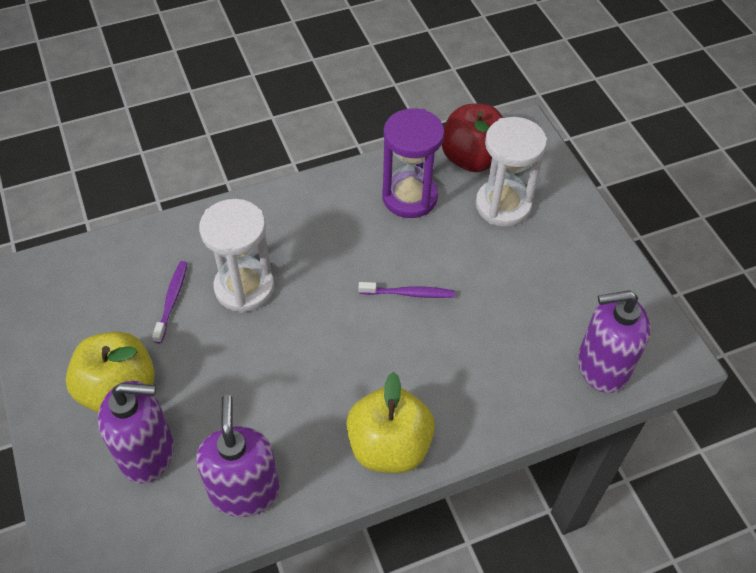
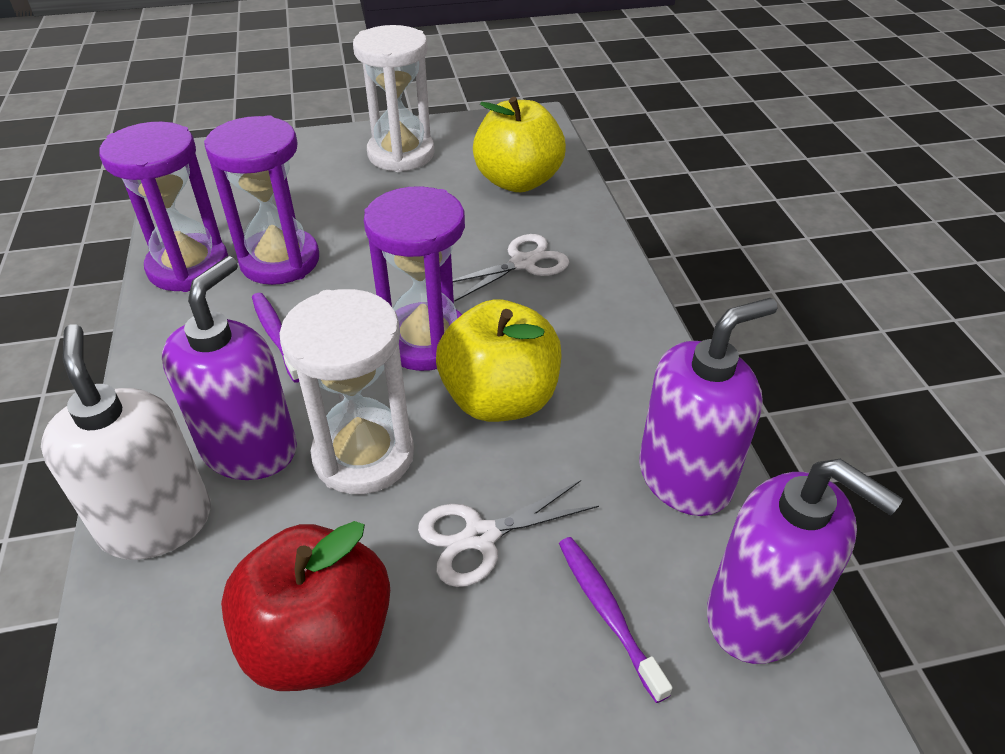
purple hourglass: [382,109,444,218] = 1 -> [99,122,228,292] [204,115,319,285] [364,186,465,371] = 3
white scissors: none = 0 -> [418,480,599,587] [453,234,569,302] = 2
white soap dispenser: none = 0 -> [41,324,211,560] = 1

